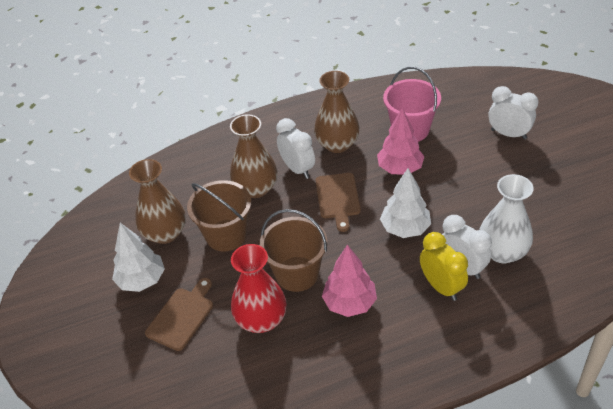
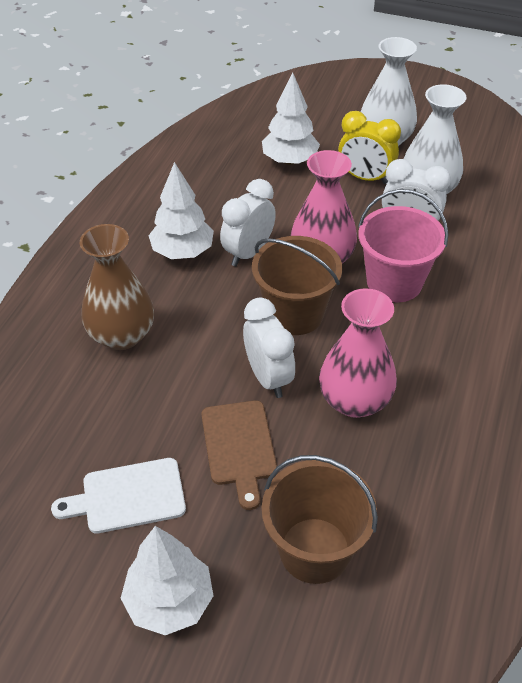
brown cutting board: [145,278,213,351] [316,173,361,232] = 2 -> [201,400,277,510] = 1
brown vase: [129,159,186,244] [230,114,278,198] [314,71,360,153] = 3 -> [80,224,154,350] = 1
pink tree: [322,245,377,317] [377,108,425,175] = 2 -> none = 0
pink vase: none = 0 -> [291,150,357,263] [319,288,397,418] = 2
red vase: [231,244,286,333] = 1 -> none = 0
white cutting board: none = 0 -> [51,458,186,533] = 1
white tree: [112,223,165,292] [380,168,431,238] = 2 -> [120,526,213,635] [148,162,214,259] [262,73,320,165] = 3
white vase: [479,174,534,263] = 1 -> [361,37,417,146] [404,84,466,194] = 2

